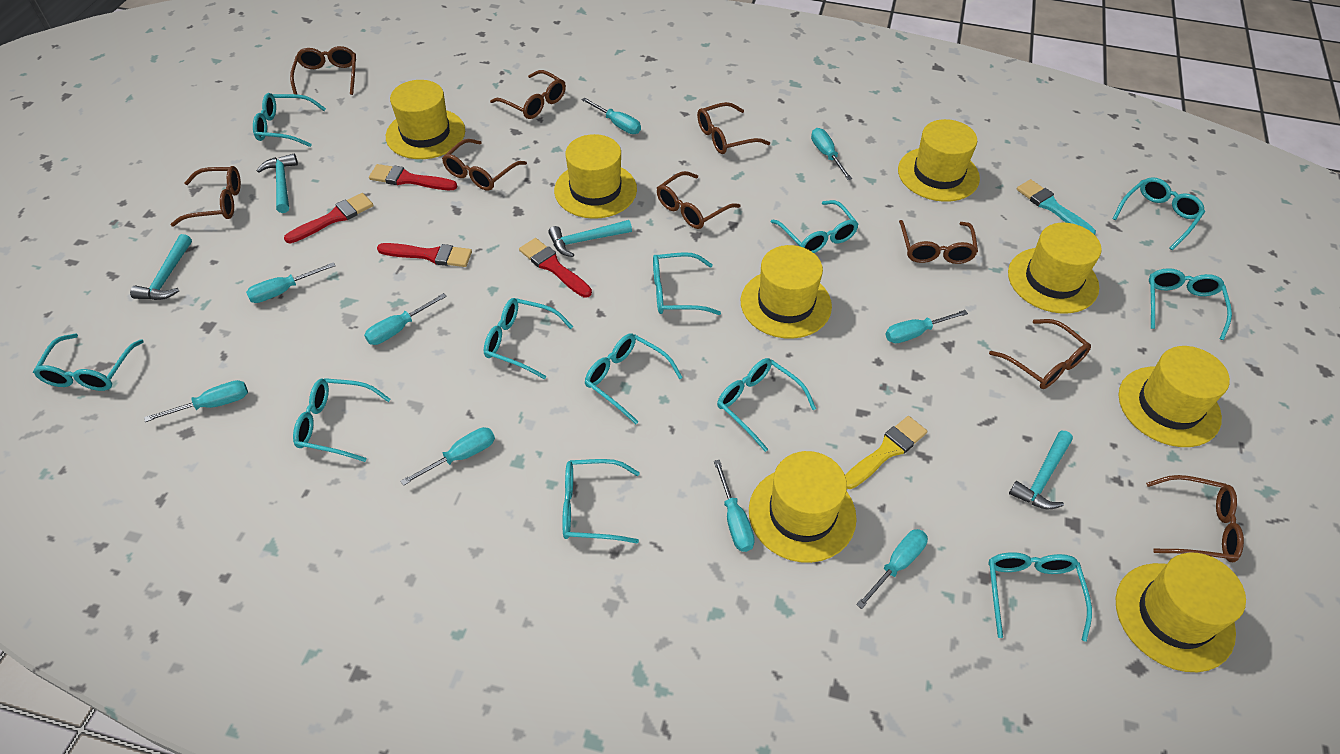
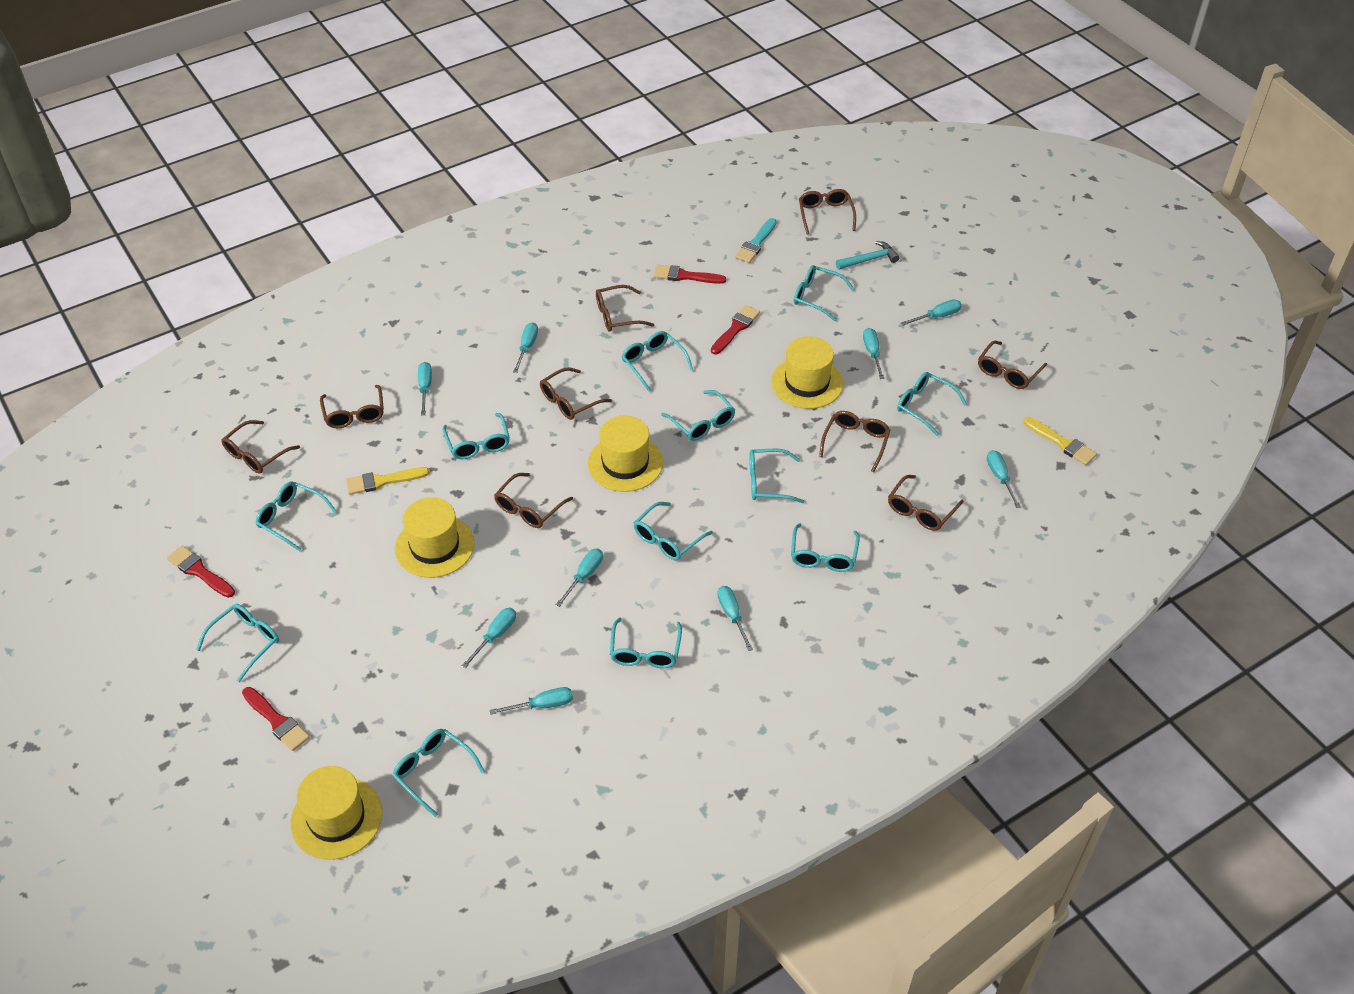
turquoise hammer: [130,234,192,300] [257,154,298,213] [548,220,632,257] [1009,431,1073,509] = 4 -> [836,241,899,270] = 1
yellow brush: [845,416,927,489] = 1 -> [346,467,429,495] [1024,417,1097,465] = 2
yellow hat: [386,80,465,159] [554,134,637,219] [741,245,832,339] [749,451,857,563] [898,119,980,202] [1008,223,1102,314] [1116,553,1246,672] [1119,346,1230,447] = 8 -> [291,766,383,860] [395,497,475,578] [588,416,663,492] [771,336,843,409] = 4

